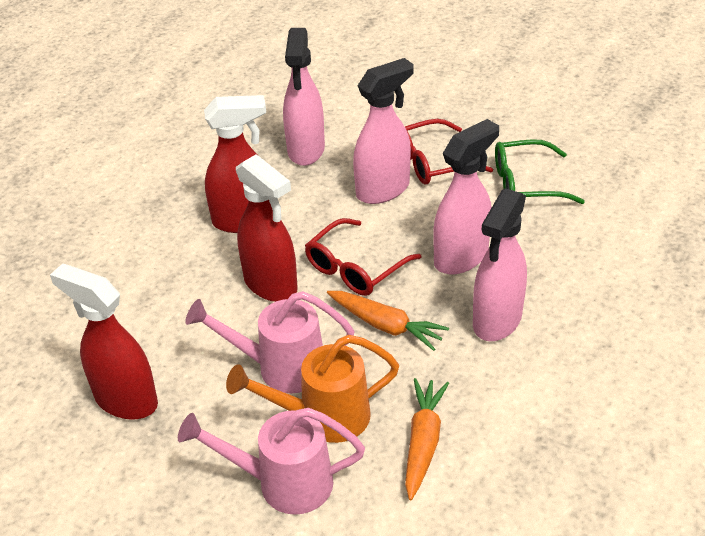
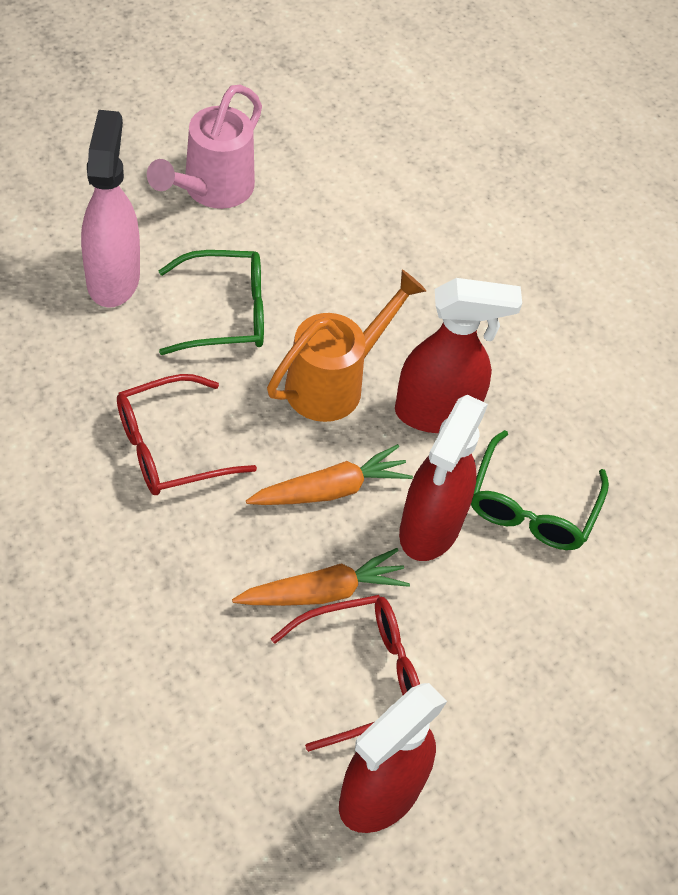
green glasses: [495,139,585,204] = 1 -> [158,250,264,355] [471,430,609,550] = 2
pink spray bottle: [283,28,325,166] [353,58,414,204] [433,119,499,275] [473,188,527,341] = 4 -> [81,110,140,308] = 1
pink watering can: [178,408,365,515] [185,291,354,393] = 2 -> [147,84,262,209] = 1

